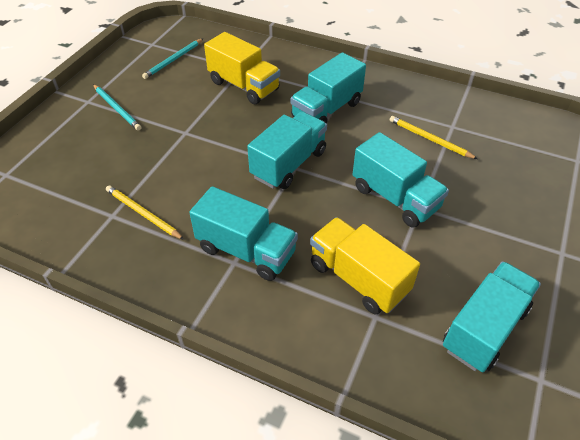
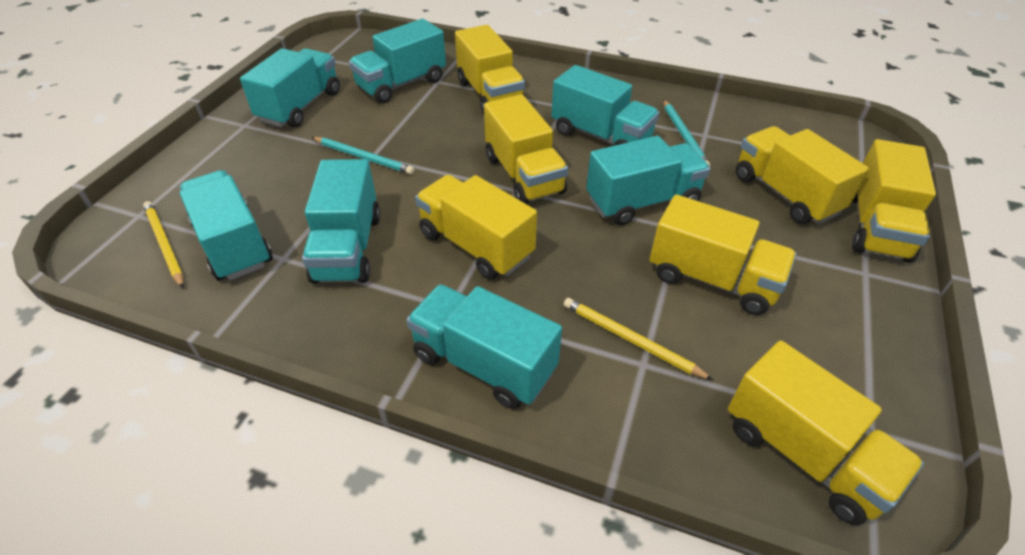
turquoise truck: [189,186,298,281] [247,112,327,189] [291,52,366,124] [352,132,449,228] [443,261,541,372] = 5 -> [180,170,273,280] [240,48,340,128] [302,159,381,284] [349,19,446,103] [406,284,562,409] [551,65,660,146] [586,136,710,225] = 7
yellow truck: [204,32,280,104] [310,217,420,314] = 2 -> [415,175,537,279] [455,25,525,114] [484,94,568,204] [650,195,796,315] [728,340,924,525] [736,126,869,224] [852,139,936,263] = 7

